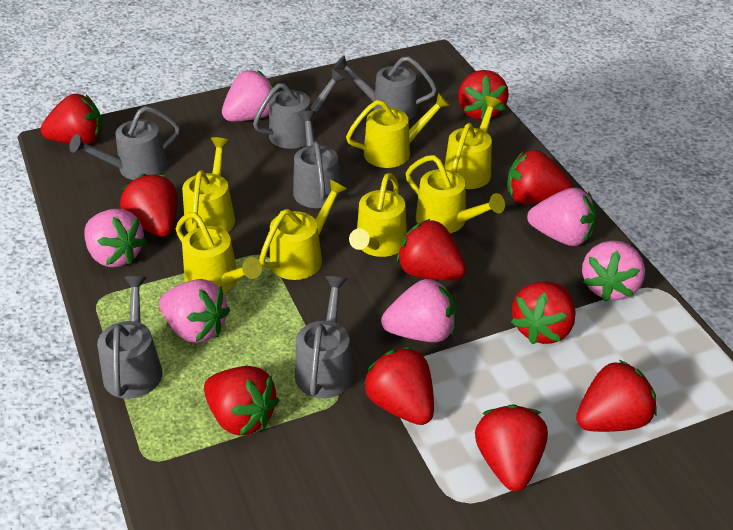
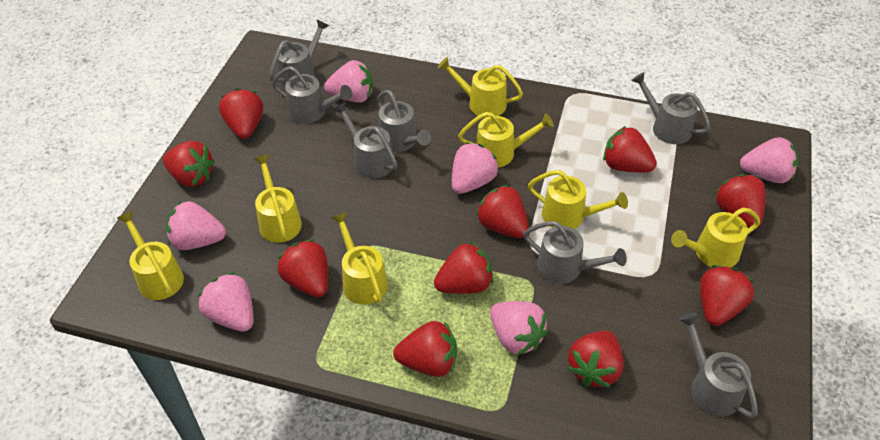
grey watering can: [69,106,180,180] [97,276,163,399] [253,69,346,149] [293,111,342,208] [295,276,354,398] [333,55,437,120] = 6 -> [269,19,329,88] [272,66,352,124] [332,102,397,179] [377,90,431,152] [523,221,627,284] [631,72,710,144] [678,313,758,418] = 7

